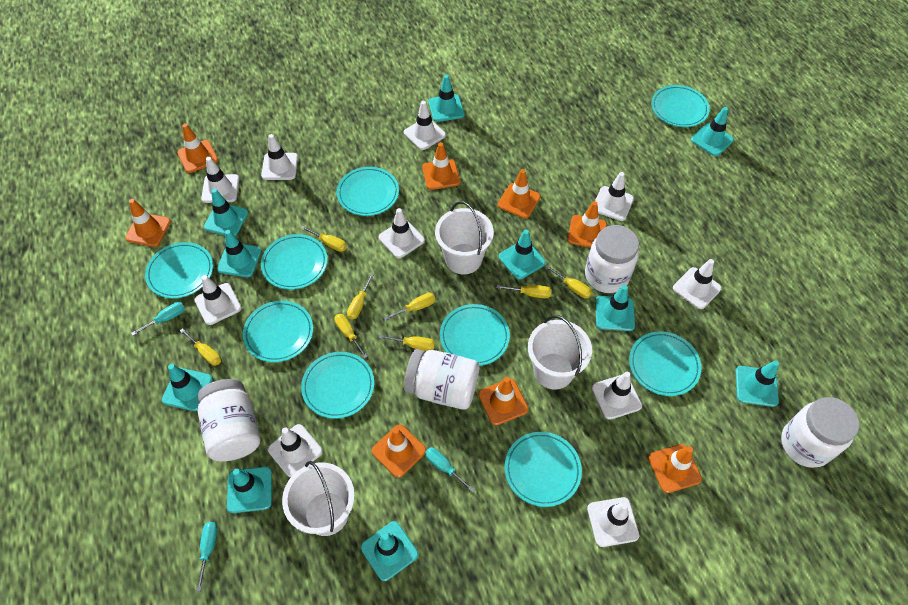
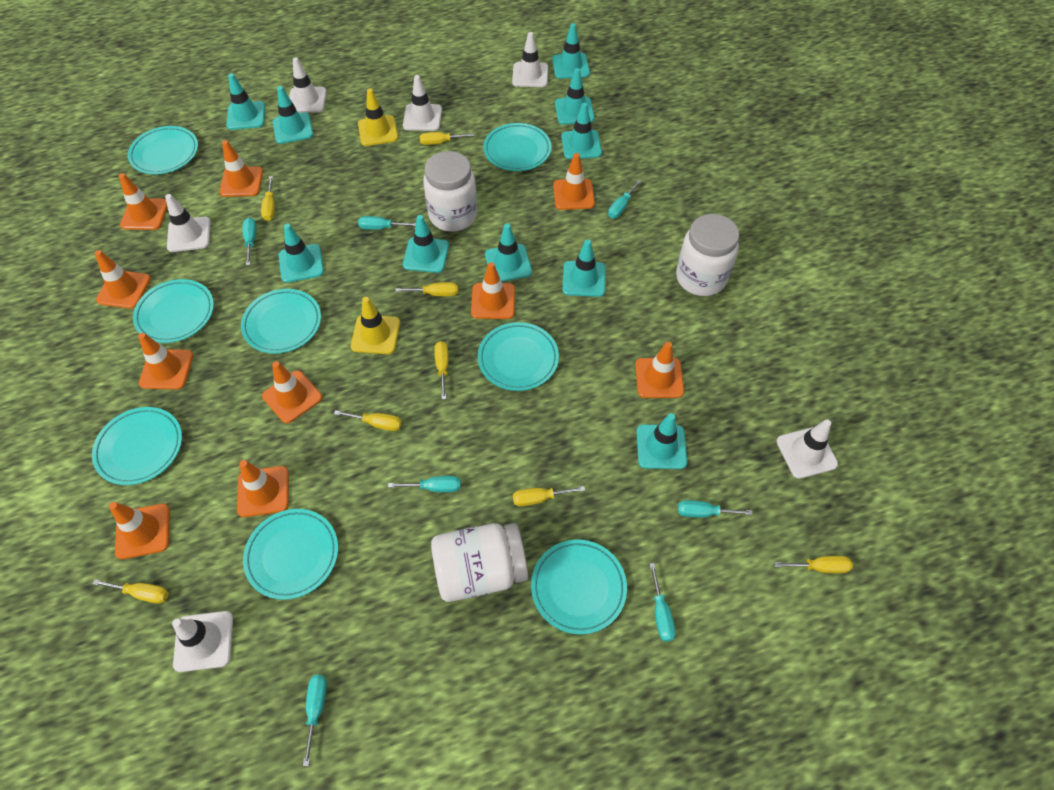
orange traffic cone: [125,199,171,247] [177,124,218,173] [372,424,426,478] [422,142,460,190] [478,377,529,425] [497,169,541,219] [567,201,607,248] [648,444,702,493] = 8 -> [95,250,151,309] [109,502,170,559] [119,173,168,230] [138,333,193,389] [219,140,263,197] [237,460,289,517] [262,361,322,423] [471,262,515,319] [553,153,595,210] [635,342,684,398] = 10
turquoise plate: [145,242,213,299] [243,301,313,362] [261,234,327,290] [301,352,374,419] [337,167,399,216] [440,304,510,366] [504,432,582,507] [629,331,701,396] [651,85,710,127] = 9 -> [92,407,182,485] [128,126,198,175] [133,279,214,343] [241,289,321,354] [243,509,338,600] [477,322,559,391] [483,123,551,171] [531,540,627,635] = 8
turquoise screwdriver: [131,302,185,336] [196,522,218,591] [425,448,475,493] = 3 -> [243,218,257,266] [303,675,327,766] [358,216,416,230] [388,476,461,492] [608,180,641,218] [649,563,676,642] [678,500,753,518] = 7
white bucket: [282,461,355,536] [435,201,494,274] [528,315,592,390] = 3 -> none = 0
white jar: [197,379,260,462] [404,349,479,410] [585,225,639,293] [781,397,859,468] = 4 -> [423,151,477,232] [431,523,528,602] [676,214,739,296] = 3
white traffic cone: [195,275,242,325] [201,157,239,203] [261,134,298,180] [268,424,323,477] [379,208,425,258] [404,101,446,150] [587,497,639,547] [592,372,642,420] [595,172,634,221] [673,259,722,309] = 10 -> [165,194,210,252] [172,611,233,672] [289,57,327,113] [403,75,442,131] [512,32,548,87] [776,419,838,479] = 6
yellow traffic cone: none = 0 -> [351,297,400,354] [358,89,398,146] = 2

